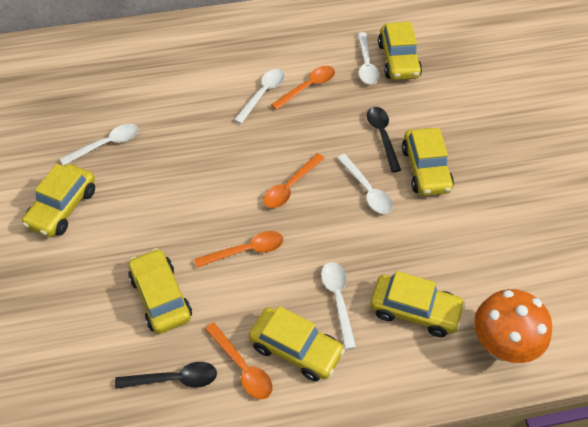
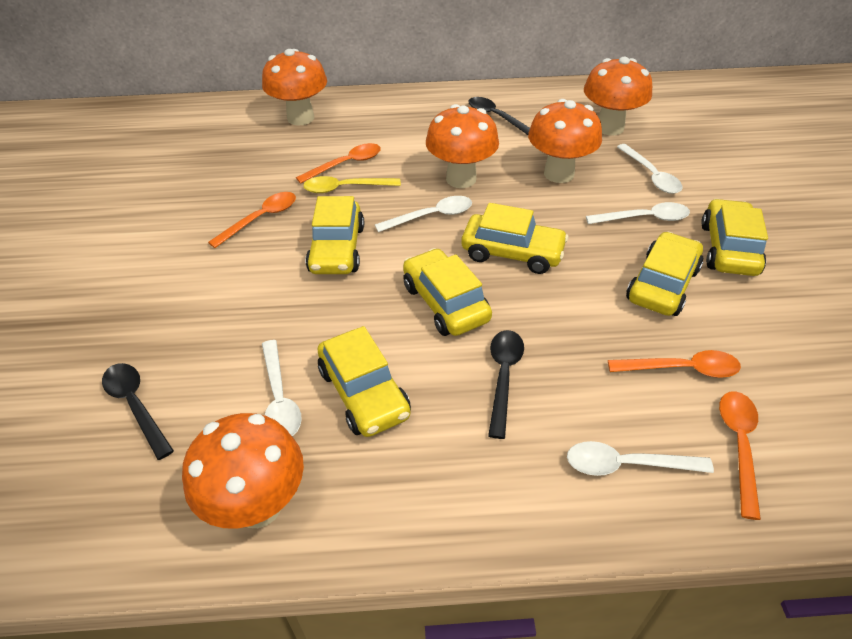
black spoon: [115,362,217,389] [366,107,401,172] = 2 -> [102,363,174,460] [468,97,530,135] [488,330,524,439] = 3
orange mushroom: [474,289,552,363] = 1 -> [182,413,304,529] [262,49,327,126] [426,104,499,188] [528,99,602,183] [584,57,652,135] = 5
yellow spoon: none = 0 -> [303,176,401,193] = 1

